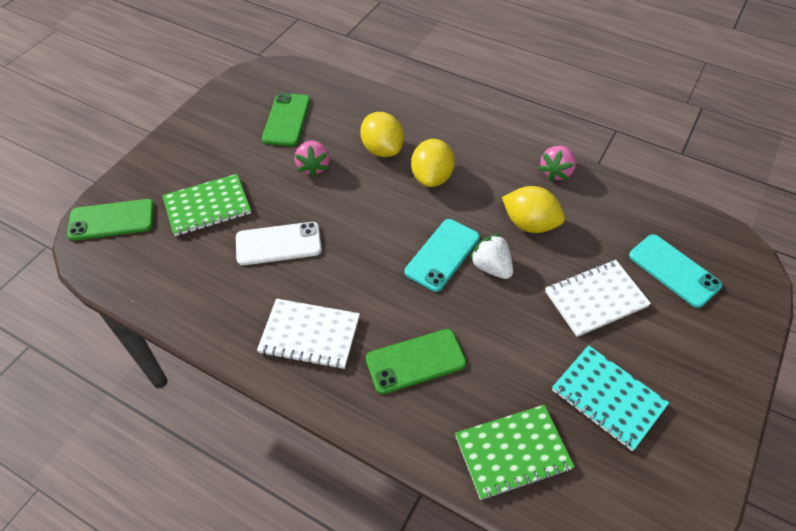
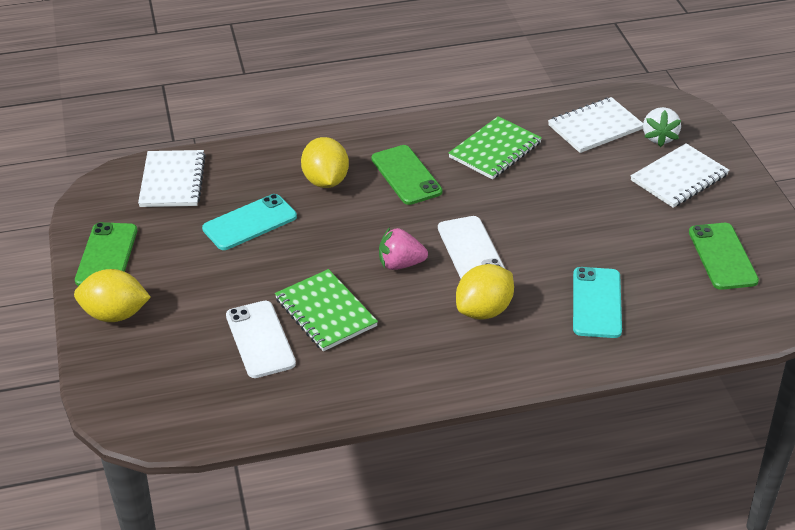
pink strawberry: [295,140,330,178] [538,146,576,182] = 2 -> [379,227,428,270] = 1
turquoise notebook: [552,345,669,451] = 1 -> none = 0
white notebook: [257,299,360,369] [545,260,651,337] = 2 -> [138,150,206,207] [548,97,643,153] [631,143,729,208] = 3
white phone: [236,222,322,265] = 1 -> [226,301,296,378] [438,216,505,279] = 2

